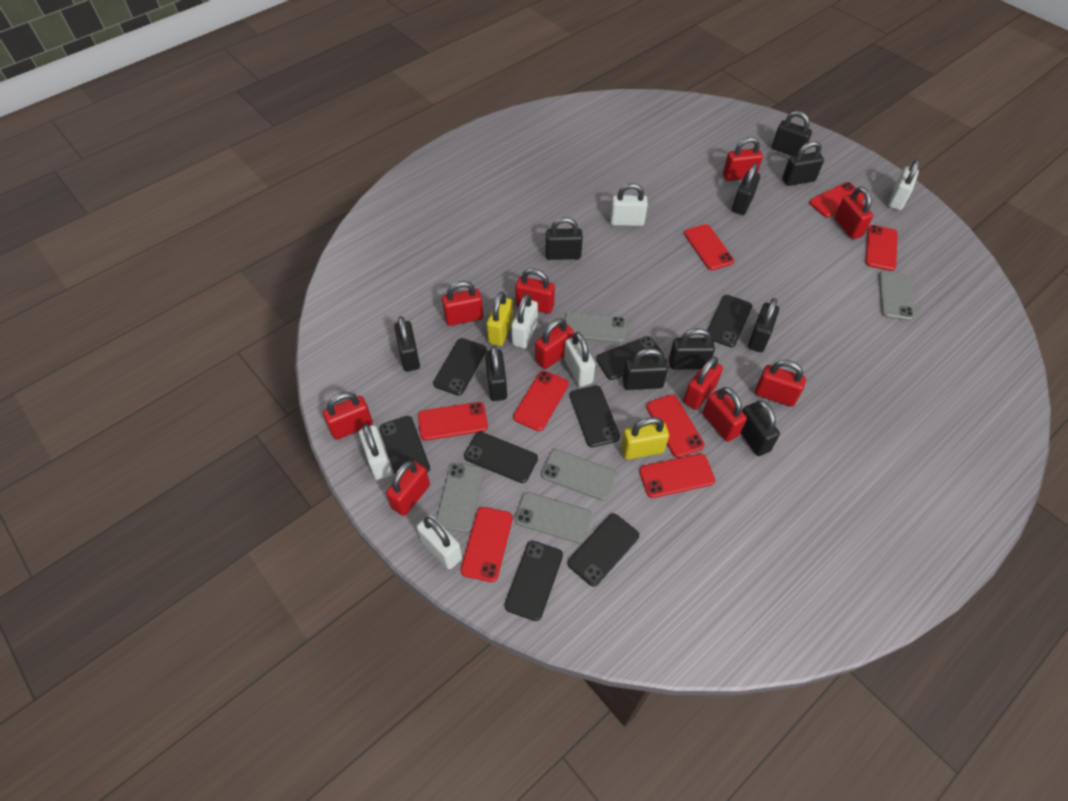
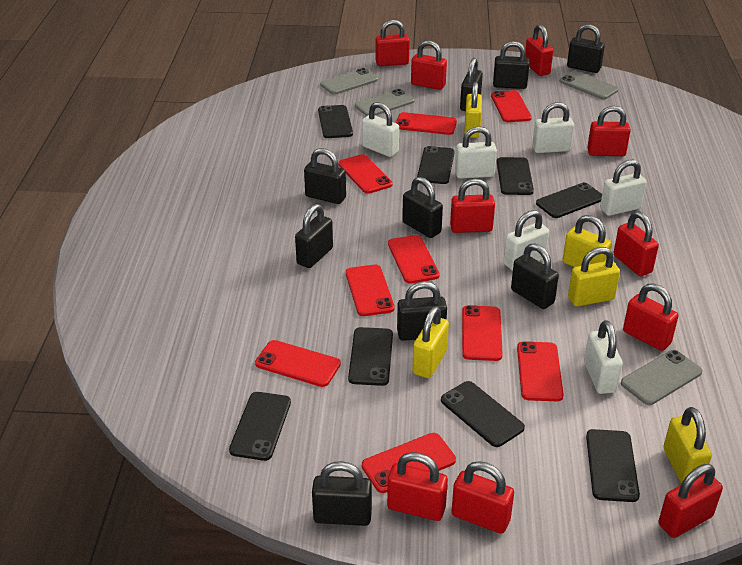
black padlock: [395,316,420,371] [485,346,507,401] [546,217,583,260] [623,348,668,390] [669,328,715,369] [732,163,760,215] [741,400,780,456] [748,298,779,352] [772,111,812,156] [782,141,824,186] = 10 -> [295,204,333,268] [304,148,346,204] [312,461,372,526] [397,281,447,341] [402,177,443,238] [460,58,483,111] [493,41,530,89] [511,243,559,309] [567,24,605,73] = 9
grey phone: [436,463,484,533] [514,492,592,544] [541,449,616,501] [565,312,626,343] [879,271,914,321] = 5 -> [320,68,378,95] [355,89,415,116] [559,71,619,99] [621,350,702,405] = 4
red phone: [418,402,488,441] [461,507,513,582] [513,371,569,431] [639,454,715,498] [646,394,705,458] [684,224,734,270] [809,182,865,218] [865,225,898,271] = 8 -> [255,340,341,387] [338,154,393,194] [346,264,395,316] [362,433,456,493] [388,235,440,284] [396,112,457,135] [462,305,503,361] [491,90,532,122] [517,341,564,401] = 9
yellow padlock: [487,291,513,346] [621,417,669,460] = 2 -> [412,306,449,378] [464,82,482,138] [562,215,612,267] [568,247,620,307] [663,407,712,484] = 5

